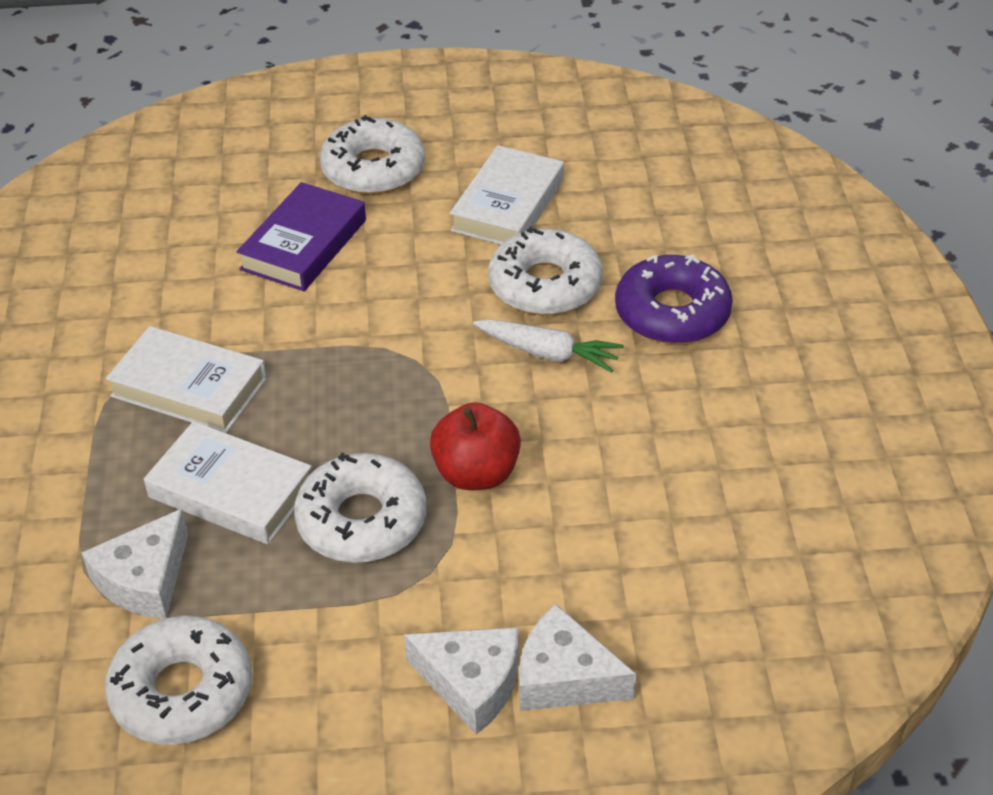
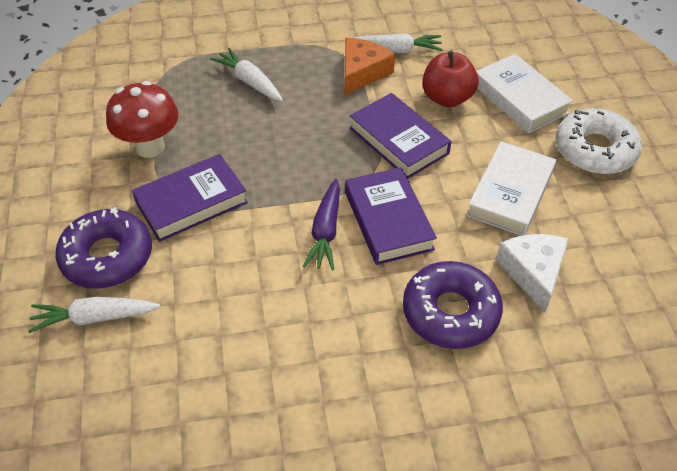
orange cheese: none = 0 -> [345,38,395,95] = 1
purple book: [236,182,366,291] = 1 -> [132,154,248,242] [345,167,437,265] [349,93,451,179] = 3
purple carrot: none = 0 -> [303,179,340,271] = 1
purple donut: [615,254,733,344] = 1 -> [55,207,152,289] [403,261,503,349] = 2
red mushroom: none = 0 -> [106,81,178,158] = 1
white book: [106,326,267,433] [144,421,312,544] [450,145,564,244] = 3 -> [466,141,556,236] [476,54,573,133] = 2
white carrot: [473,319,624,373] = 1 -> [28,297,160,333] [210,48,283,101] [355,33,443,53] = 3
white cheese: [81,509,188,619] [404,627,518,735] [519,604,636,711] = 3 -> [496,234,569,312] = 1
white donut: [105,616,252,745] [294,453,426,563] [320,115,425,195] [488,227,603,315] = 4 -> [556,108,642,174] = 1

